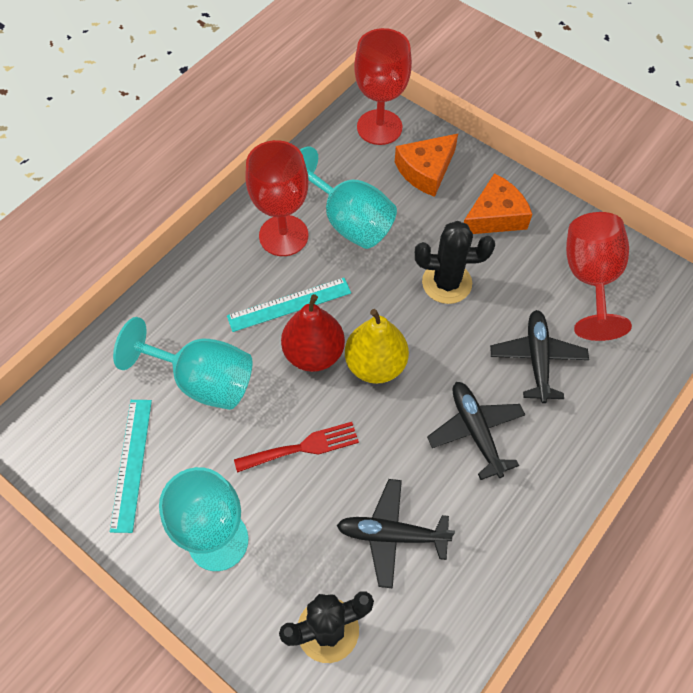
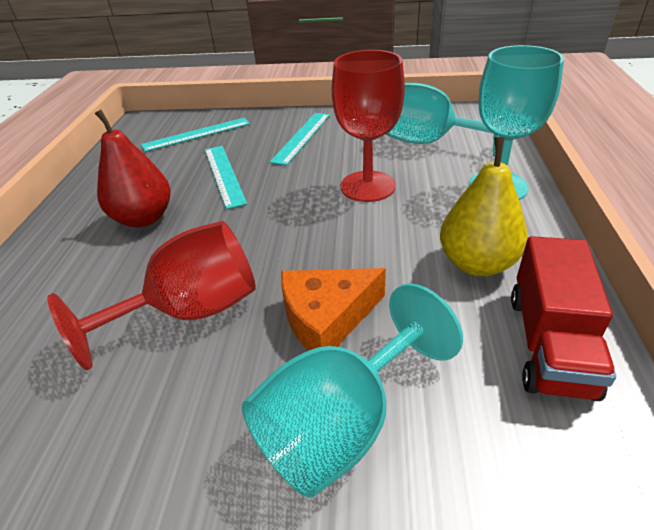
black cactus: [279,591,374,663] [415,221,495,304] = 2 -> none = 0
black plane: [337,479,455,589] [427,382,525,480] [490,310,589,403] = 3 -> none = 0
orange cheese: [395,134,458,197] [464,173,532,234] = 2 -> [281,268,386,351] = 1
red fork: [234,422,359,473] = 1 -> none = 0
red goblet: [245,140,309,256] [354,28,412,145] [566,212,632,341] = 3 -> [47,221,255,370] [332,50,405,202] = 2
red truck: none = 0 -> [511,236,616,401] = 1
turquoise ruler: [110,400,152,533] [227,278,351,332] = 2 -> [141,118,250,152] [205,146,247,209] [270,113,330,166] = 3

